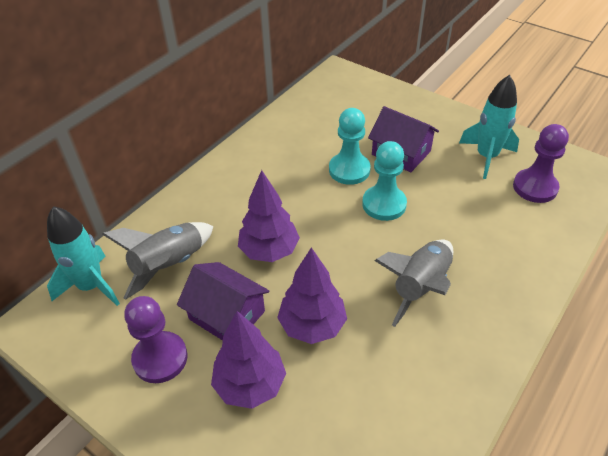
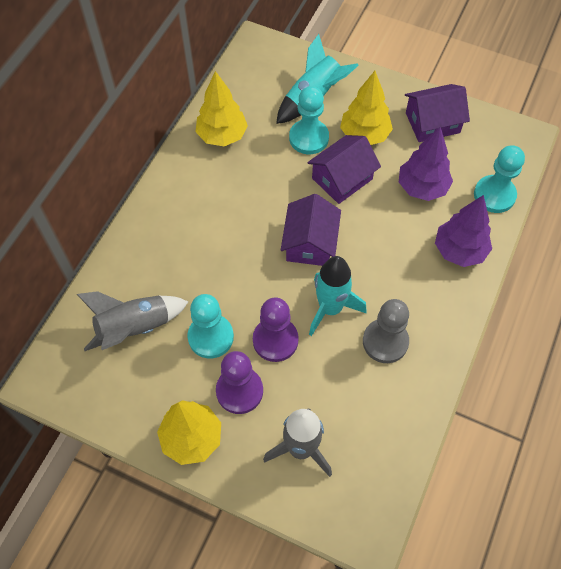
grey pawn: none = 0 -> [363,299,409,363] = 1
purple house: [177,262,270,341] [368,106,439,172] = 2 -> [281,194,341,266] [307,135,381,204] [405,84,470,142] = 3
purple tree: [211,311,286,409] [238,170,300,262] [277,247,347,344] = 3 -> [399,127,453,201] [435,195,492,267] = 2
turquoise pawn: [329,108,371,185] [362,141,407,221] = 2 -> [188,294,234,358] [289,86,329,154] [474,146,525,213] = 3
yellow tree: none = 0 -> [157,400,221,465] [196,71,248,146] [340,71,393,145] = 3

